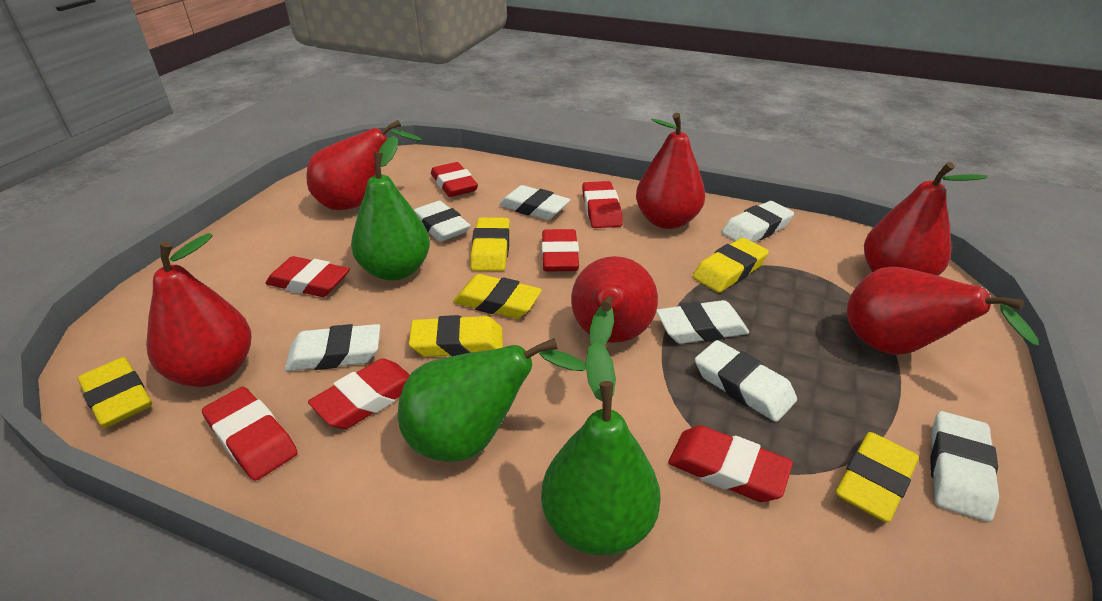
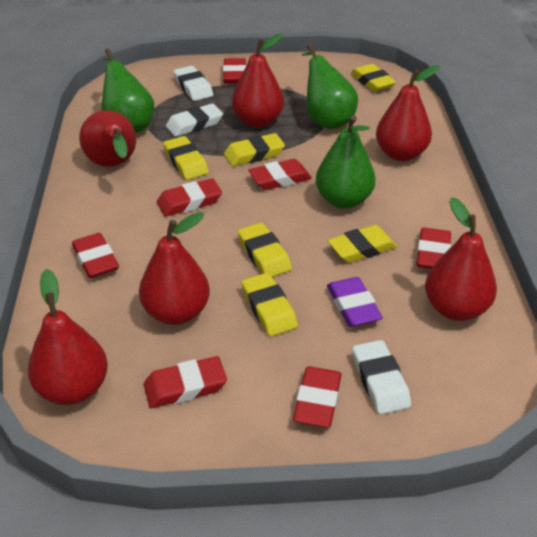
purple eraser: none = 0 -> [327,277,383,327] = 1
white eraser: [285,324,380,371] [414,201,471,242] [499,185,571,220] [656,300,749,344] [695,340,797,422] [722,201,794,242] [930,411,999,522] = 7 -> [166,103,223,137] [174,66,213,101] [352,340,411,415] = 3

